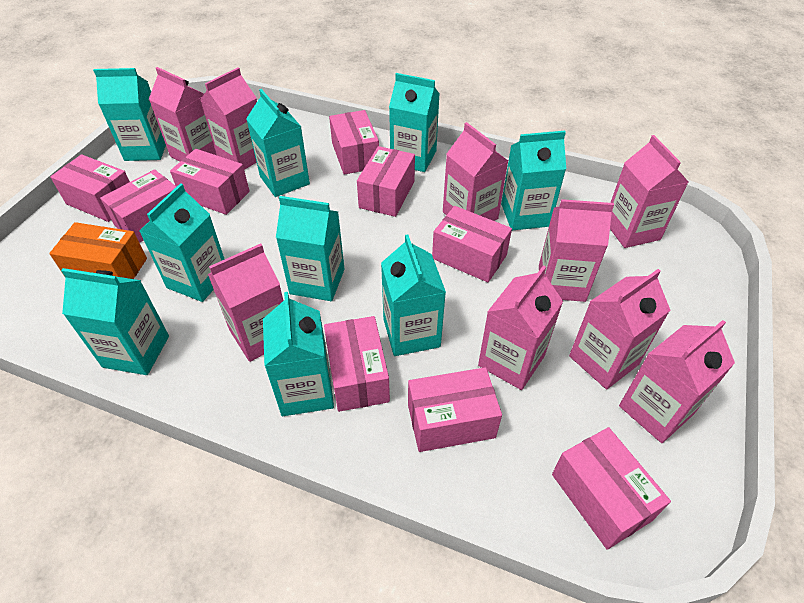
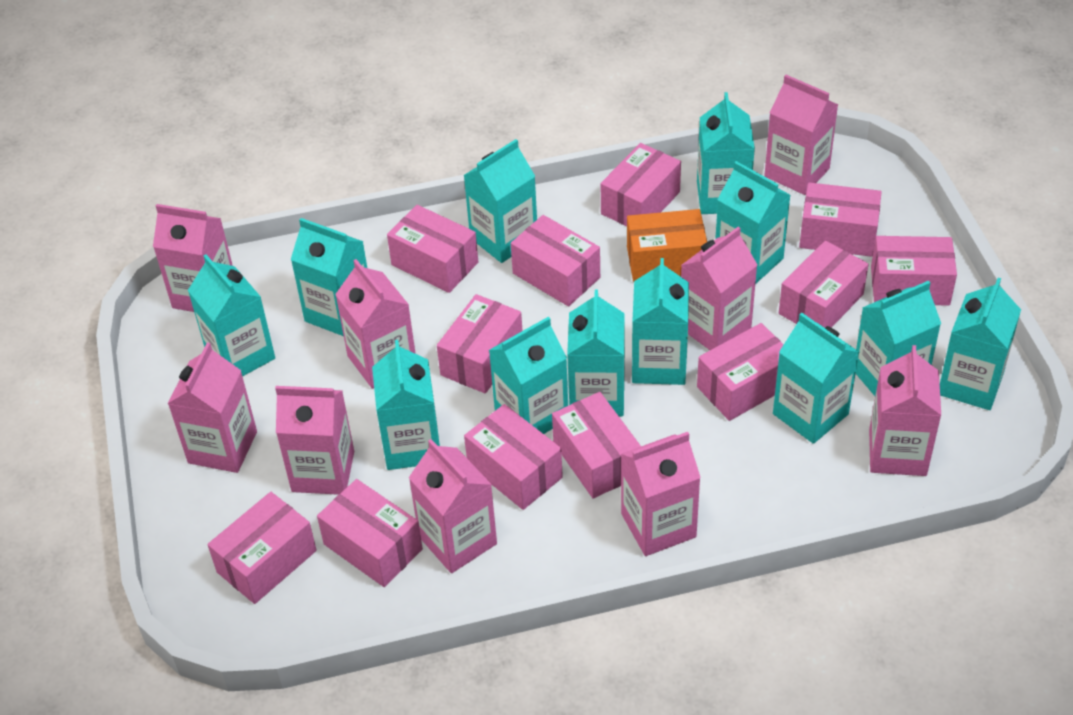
pink box: [50,154,130,222] [100,169,176,243] [170,149,250,215] [324,316,390,412] [329,110,379,174] [357,146,415,217] [408,367,502,452] [432,206,512,282] [552,427,671,550] = 9 -> [207,492,317,604] [317,479,423,587] [387,205,478,293] [437,294,523,394] [464,404,563,510] [511,215,600,306] [552,392,641,499] [601,143,681,226] [697,323,783,421] [779,241,869,328] [799,182,882,257] [871,236,957,306] = 12
turquoise carton: [61,268,169,375] [93,68,166,161] [140,183,224,302] [246,89,310,197] [263,292,334,416] [276,196,344,301] [381,235,446,356] [389,73,439,172] [501,131,566,230] = 9 -> [188,254,275,377] [291,218,367,336] [372,340,440,470] [464,139,537,263] [489,317,568,434] [567,289,625,416] [632,258,689,385] [697,92,755,214] [715,161,791,284] [773,313,859,444] [856,281,941,396] [940,278,1021,410] = 12

